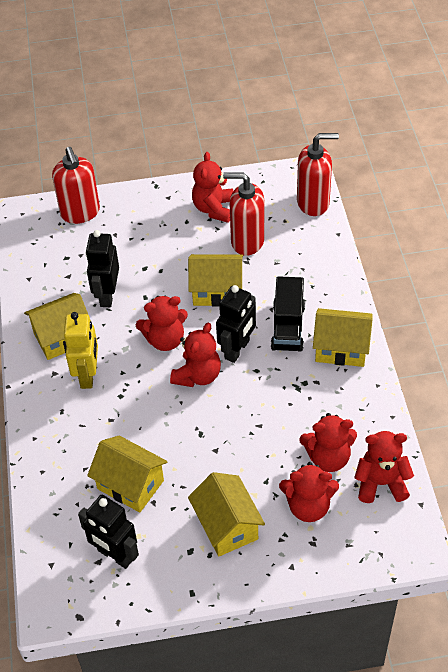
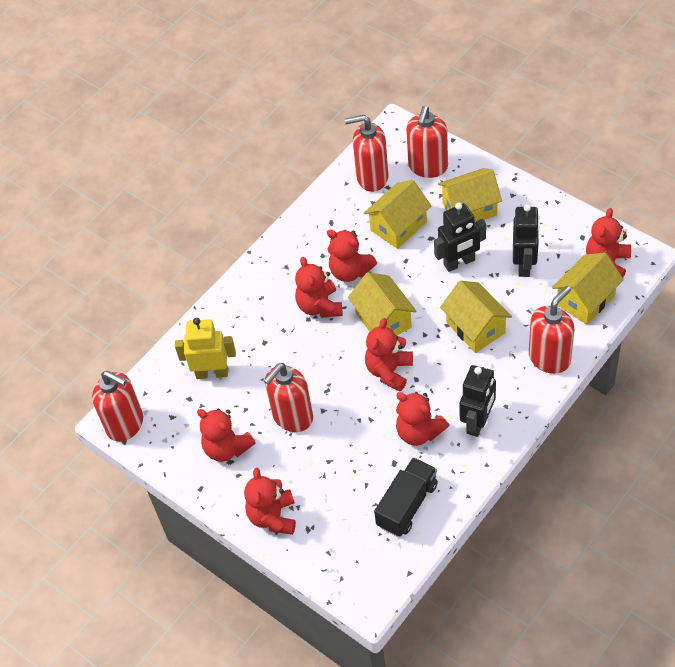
red soap dispenser: [52,147,100,224] [223,172,265,256] [297,133,339,216] = 3 -> [92,371,143,442] [264,363,313,432] [345,115,388,192] [406,106,448,178] [529,286,574,374] = 5
red teddy bear: [136,295,188,351] [170,323,221,387] [192,152,234,223] [279,462,339,522] [299,413,357,472] [354,431,414,503] = 6 -> [197,409,256,462] [244,468,296,535] [295,257,343,318] [327,229,377,282] [365,318,413,391] [396,392,449,446] [586,208,631,278] = 7

